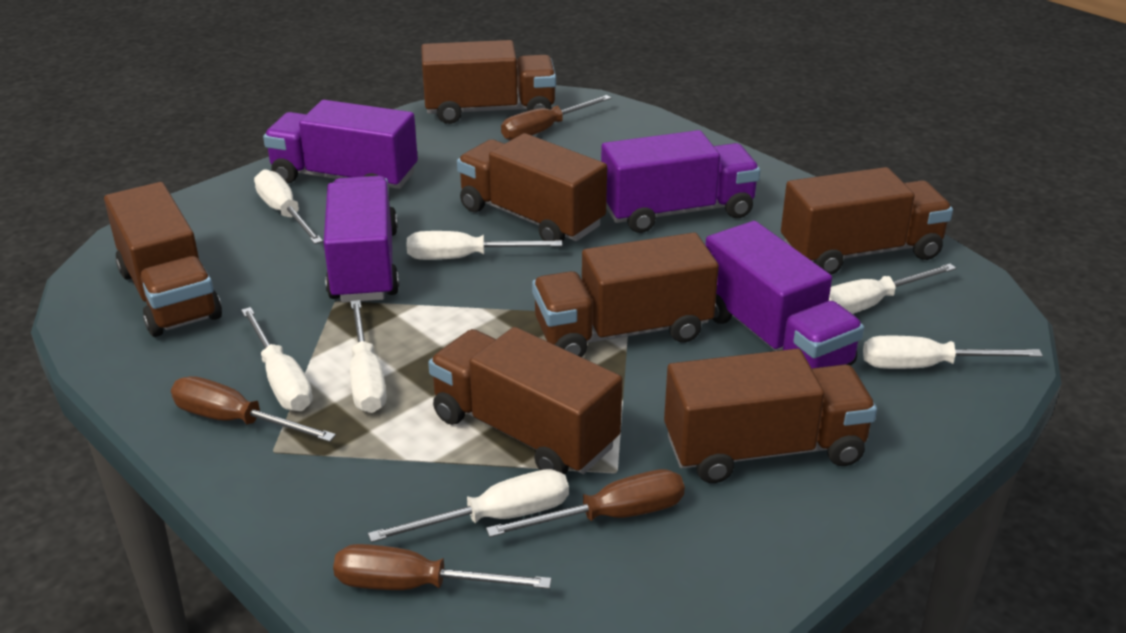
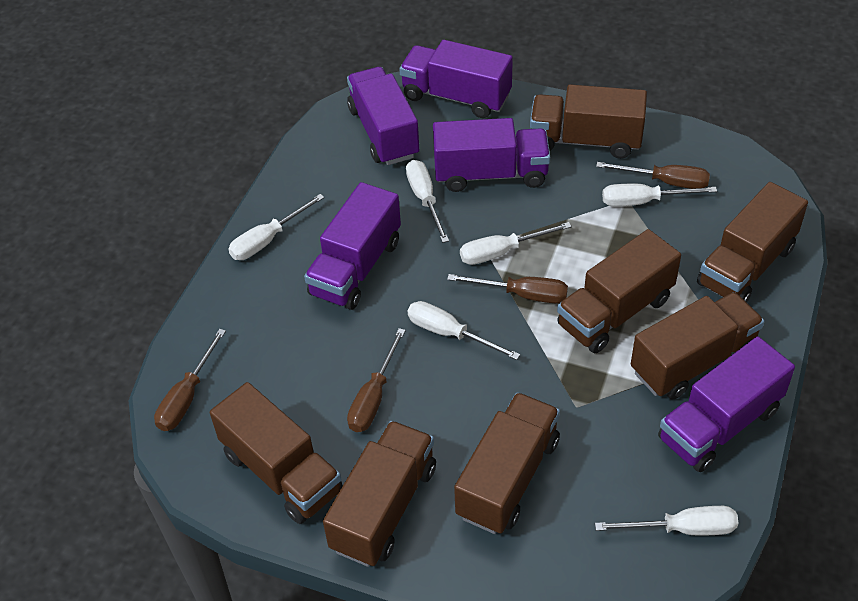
purple truck: [263,100,418,189] [324,176,399,303] [601,130,760,233] [705,221,864,368] = 4 -> [304,182,401,310] [347,67,419,165] [399,40,513,118] [433,118,550,192] [658,336,795,472] = 5
white screwdriver: [241,307,313,411] [254,169,323,244] [350,300,387,413] [368,469,569,543] [407,231,562,260] [829,264,956,314] [863,336,1043,369] = 7 -> [228,194,324,260] [406,160,449,243] [408,301,520,360] [460,222,572,265] [595,506,738,535] [602,184,717,207] = 6

